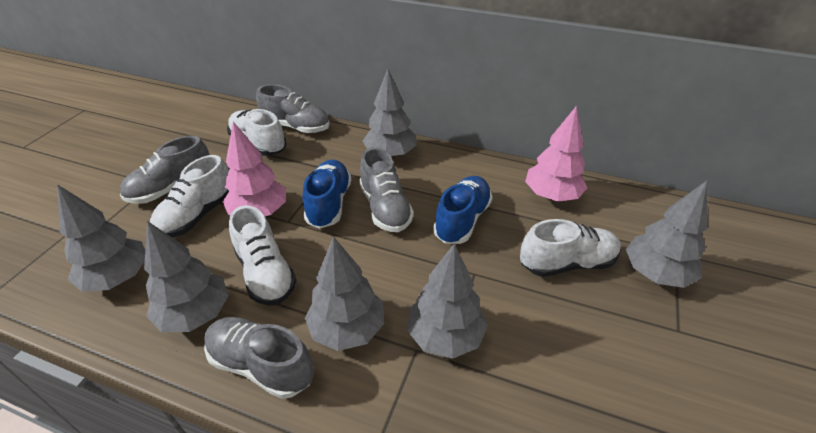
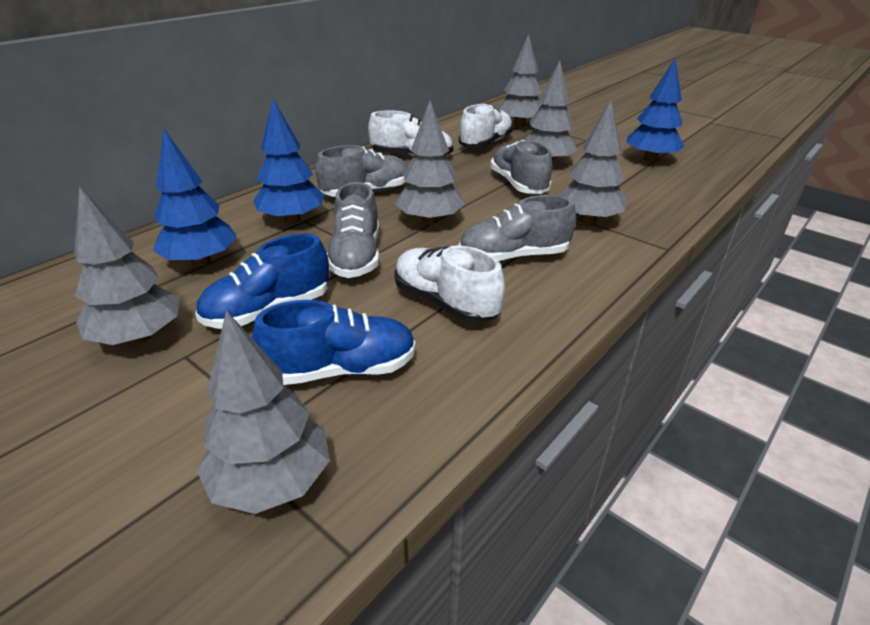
blue tree: none = 0 -> [153,129,237,267] [253,99,324,224] [626,58,685,162] = 3
pink tree: [223,122,286,216] [525,106,587,202] = 2 -> none = 0
white shoe: [150,155,229,237] [227,109,286,156] [229,205,297,306] [520,219,621,277] = 4 -> [368,110,453,156] [395,245,505,323] [459,104,513,148] = 3

